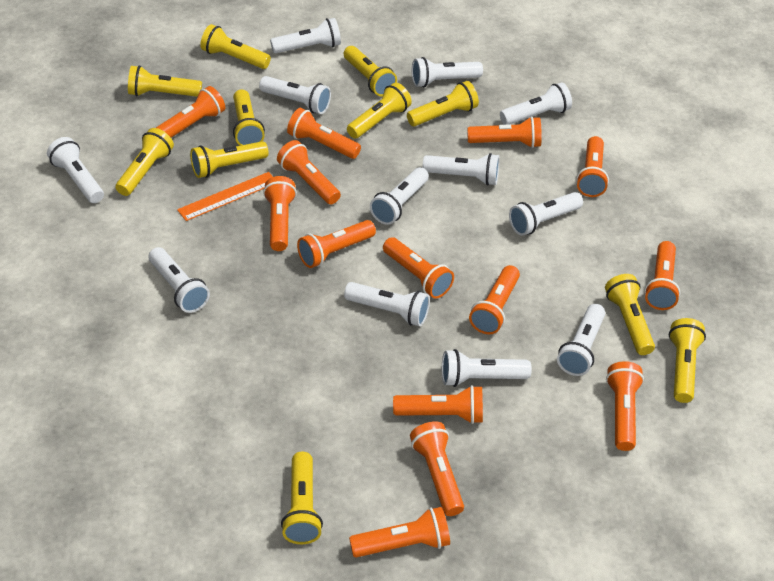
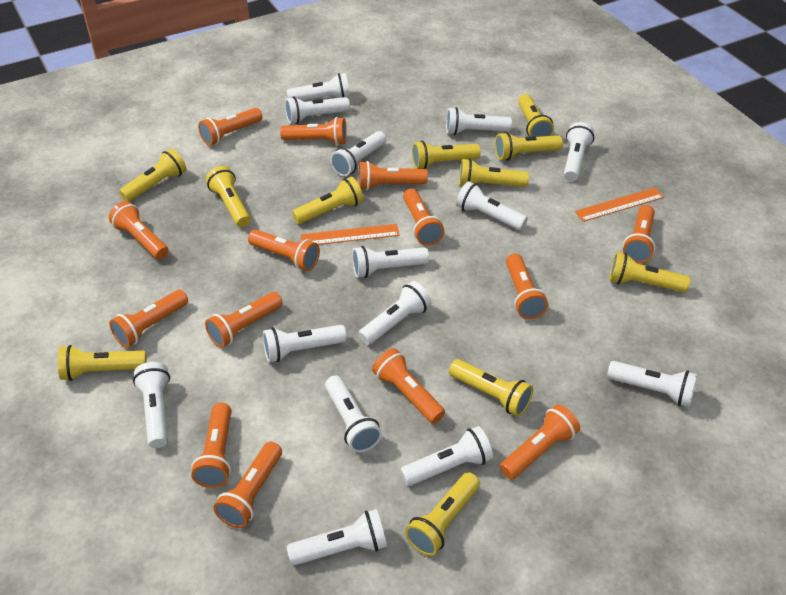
orange ruler: [177,172,273,221] = 1 -> [301,224,400,245] [575,187,664,222] = 2
white flashlight: [47,137,104,203] [149,247,210,313] [259,76,331,114] [270,18,341,53] [344,282,430,326] [370,167,429,225] [412,57,483,87] [423,153,500,186] [442,349,532,387] [500,82,572,125] [509,192,583,236] [557,304,605,376] = 12 -> [133,362,170,448] [263,325,347,362] [285,97,350,124] [287,73,350,101] [287,509,387,566] [325,376,382,452] [330,131,386,176] [352,246,429,278] [358,281,431,345] [400,426,493,486] [446,107,512,135] [456,181,528,230] [564,122,594,181] [607,361,697,407] = 14

